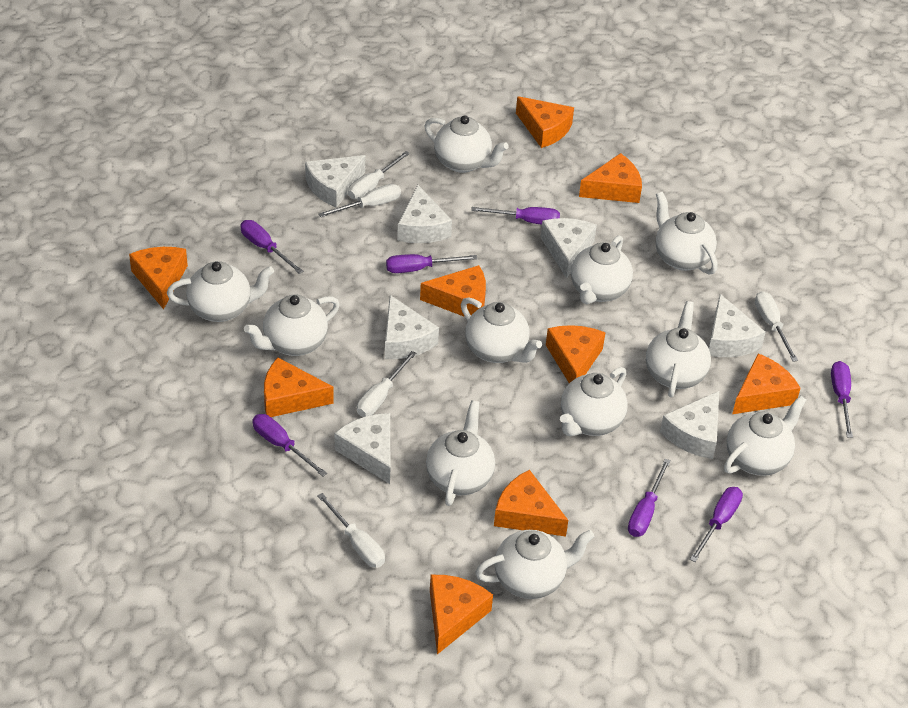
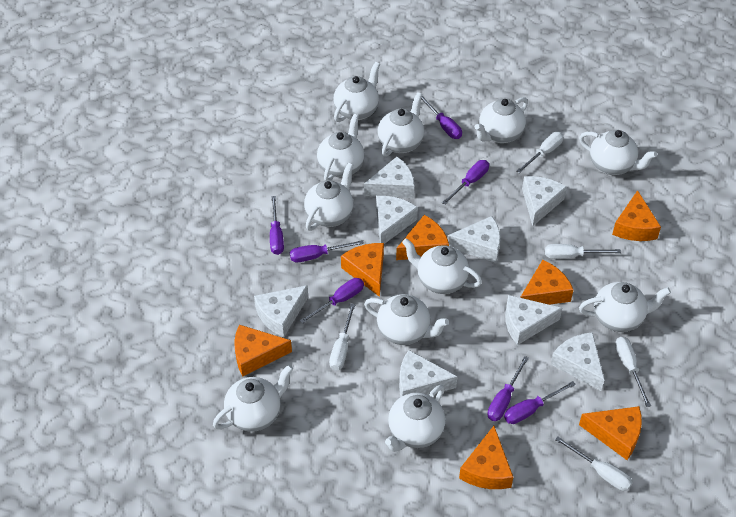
orange cheese: [129,247,188,309] [264,357,334,417] [420,265,486,317] [430,575,493,654] [494,470,568,537] [516,96,574,148] [546,325,606,383] [579,153,642,203] [732,353,801,414] = 9 -> [234,325,292,376] [341,243,384,297] [396,215,449,260] [459,426,513,489] [520,260,573,305] [579,406,642,460] [612,190,661,241] = 7
white cheese: [305,155,365,208] [335,413,390,484] [385,295,439,359] [397,185,452,243] [541,218,597,279] [660,391,719,459] [709,294,766,357] = 7 -> [254,285,308,337] [364,157,414,198] [376,196,418,244] [399,350,458,397] [448,216,500,263] [505,295,562,345] [522,176,567,226] [551,332,604,391] = 8

